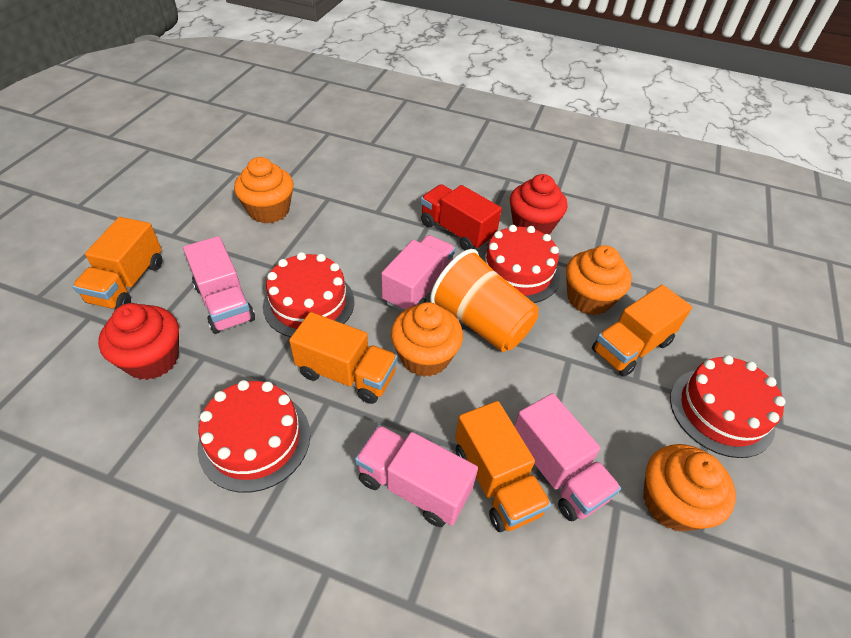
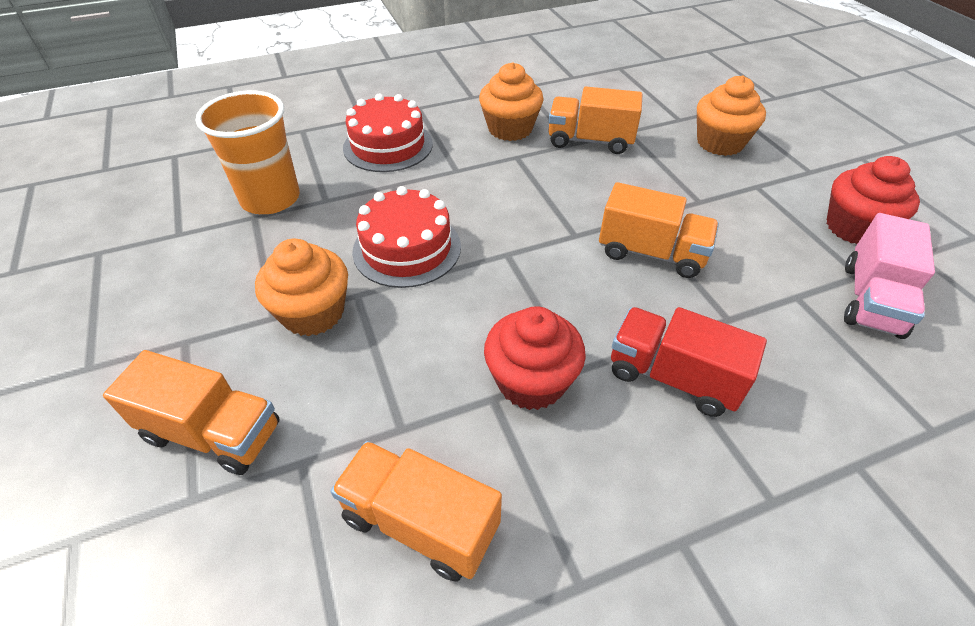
orange cupcake: [234,157,294,224] [391,302,463,377] [566,245,632,315] [643,444,736,532] = 4 -> [255,238,348,336] [479,62,544,141] [697,76,766,156] = 3
pink truck: [183,236,255,334] [355,425,478,527] [381,235,455,312] [514,393,621,521] = 4 -> [844,213,935,339] = 1
red cake: [198,380,310,493] [263,252,354,337] [480,225,560,303] [670,355,785,458] = 4 -> [343,94,433,172] [352,186,461,288] = 2

